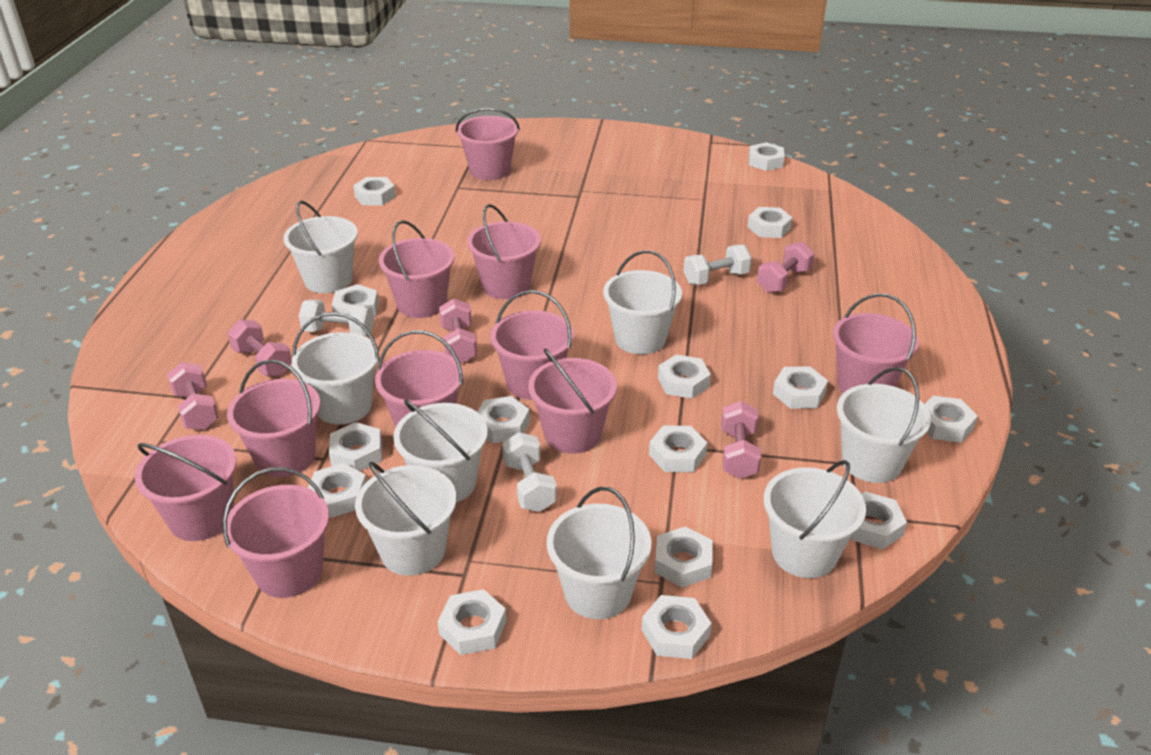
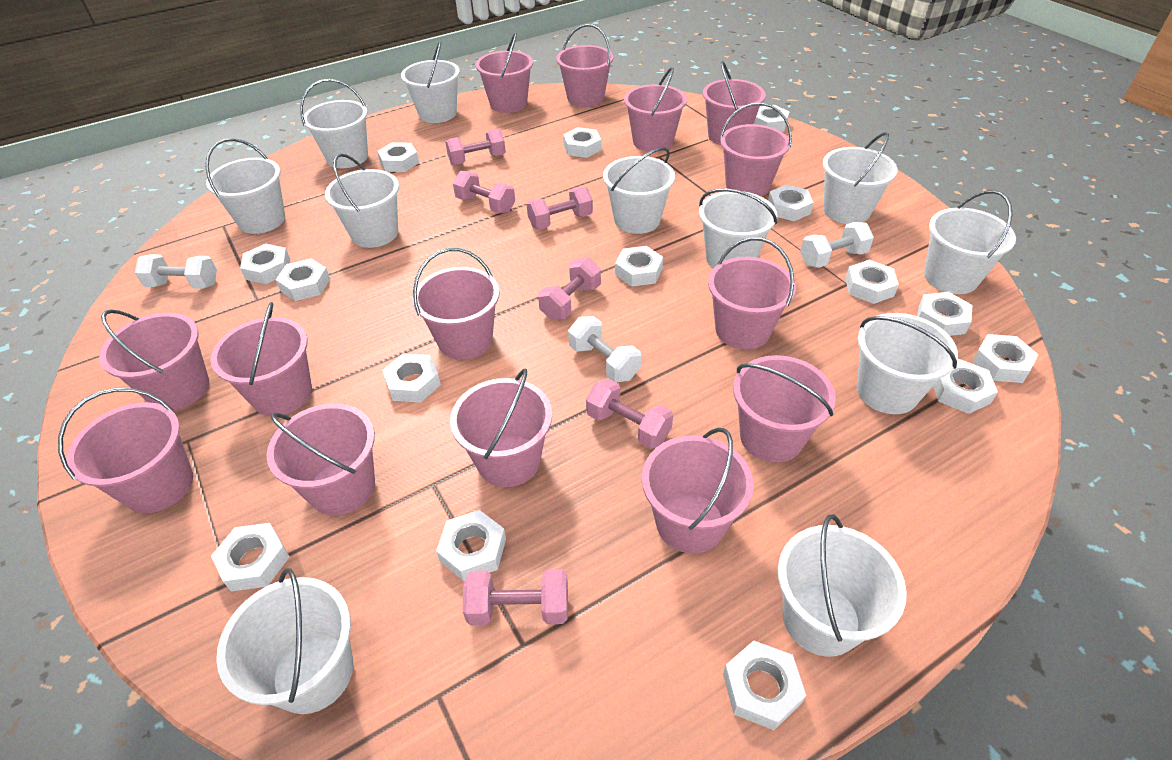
pink bucket: [135,435,236,541] [223,467,329,598] [227,359,320,477] [375,330,463,427] [379,220,455,318] [456,108,520,180] [467,204,541,299] [490,290,574,400] [528,348,617,454] [833,293,919,393] = 10 -> [58,388,193,513] [99,309,209,410] [211,302,312,416] [267,404,375,515] [412,248,500,360] [450,369,552,487] [476,32,533,113] [556,24,613,107] [624,67,687,152] [642,428,754,554] [703,61,766,145] [708,237,796,349] [720,103,792,196] [733,355,836,463] = 14
pink dumbbell: [167,362,219,430] [227,320,292,376] [439,298,477,363] [721,401,761,479] [757,242,814,293] = 5 -> [445,129,506,165] [453,171,515,213] [463,569,568,626] [527,187,593,229] [538,257,601,320] [586,379,673,449] = 6
white bucket: [283,201,358,293] [292,312,379,424] [355,461,456,576] [393,399,488,502] [547,487,651,619] [603,250,682,354] [764,460,866,578] [837,367,931,483] = 8 -> [205,138,285,234] [216,568,353,714] [300,79,368,168] [325,153,399,248] [401,41,460,123] [603,147,675,234] [699,188,777,268] [778,514,907,657] [823,132,898,224] [857,313,958,414] [924,190,1016,294] = 11

